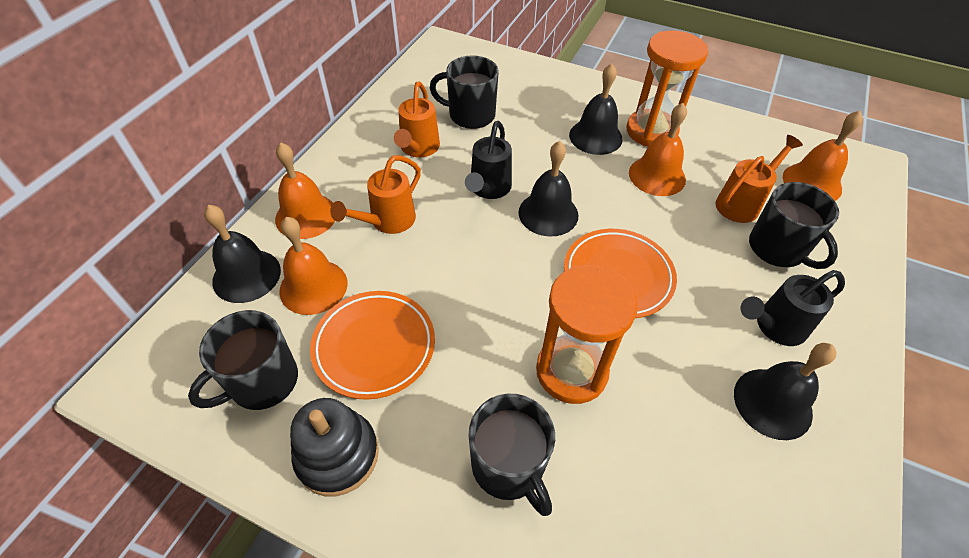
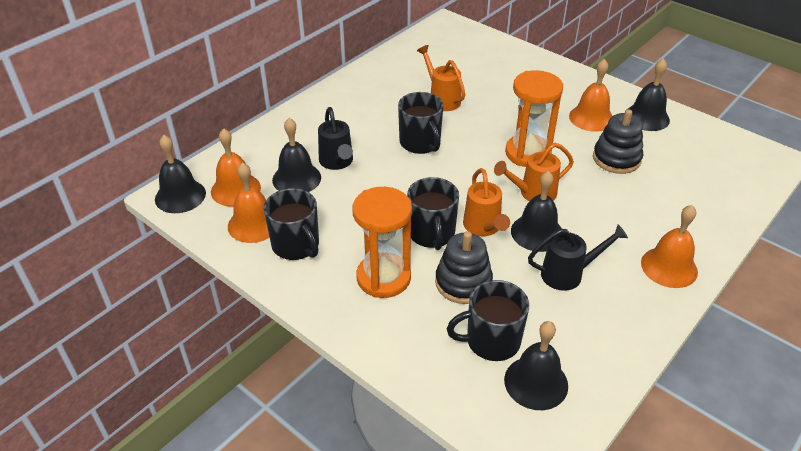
black bell: [204,205,281,303] [518,141,578,237] [569,64,623,155] [734,343,836,440] = 4 -> [155,135,206,213] [272,118,321,192] [504,321,568,410] [511,171,562,252] [628,58,670,131] = 5
black stacking toy: [290,398,379,497] = 1 -> [435,231,493,304] [593,109,643,174] = 2
orange plate: [310,291,435,400] [564,229,677,318] = 2 -> none = 0

